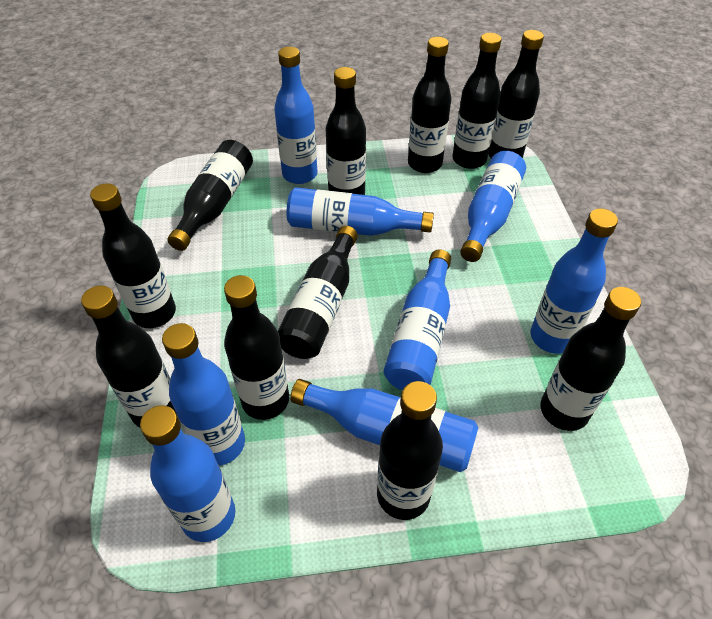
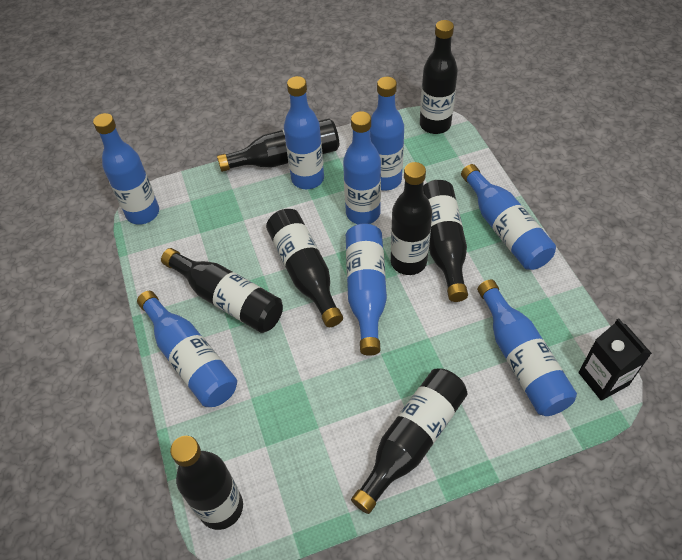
black bottle: [81,285,177,427] [90,183,176,328] [167,140,253,251] [224,275,289,420] [278,226,358,359] [326,67,366,195] [377,381,443,520] [408,37,452,173] [452,33,501,169] [489,30,544,158] [541,287,641,431] = 11 -> [161,248,283,333] [170,436,243,530] [217,118,339,172] [266,209,343,327] [351,368,467,514] [391,162,432,275] [420,20,458,134] [423,180,468,302] = 8
black carton: none = 0 -> [578,318,652,401] = 1

